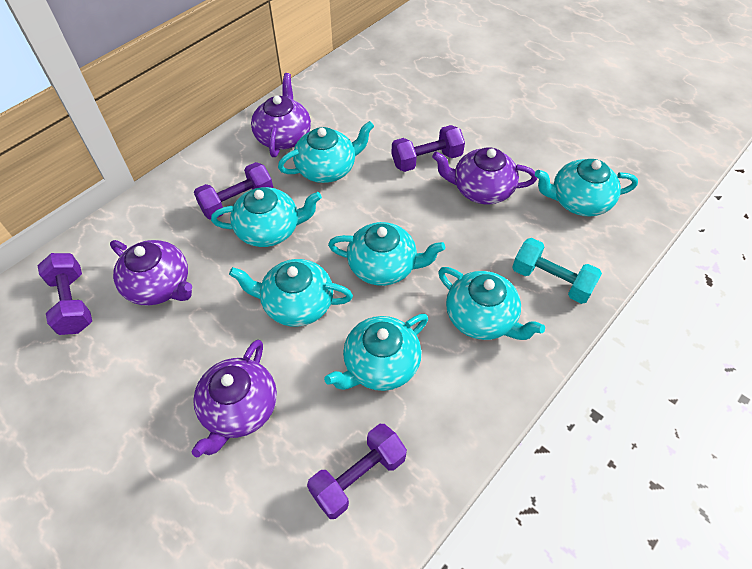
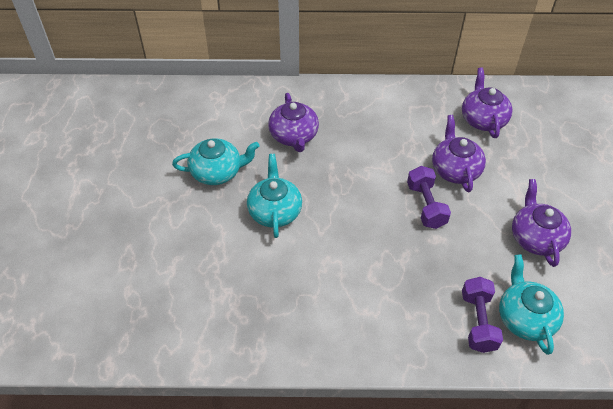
purple dumbbell: [37,253,92,335] [194,162,273,220] [307,424,407,519] [392,125,465,172] = 4 -> [407,166,451,229] [462,277,503,353] = 2
turquoise dumbbell: [512,238,602,304] = 1 -> none = 0
turquoise teapot: [211,187,322,247] [229,259,353,327] [278,121,374,183] [324,314,428,391] [328,222,445,286] [438,267,545,340] [535,159,638,216] = 7 -> [172,138,260,185] [247,154,302,238] [499,254,564,355] = 3

